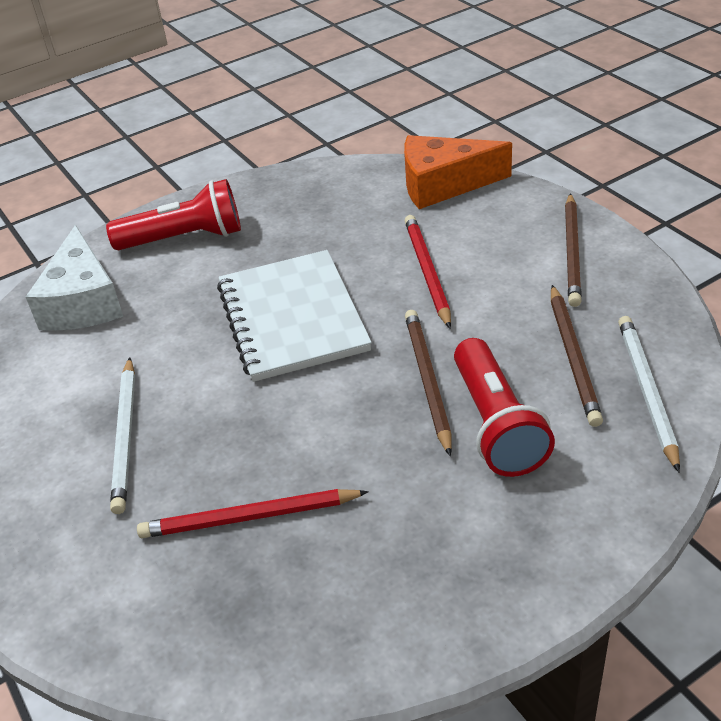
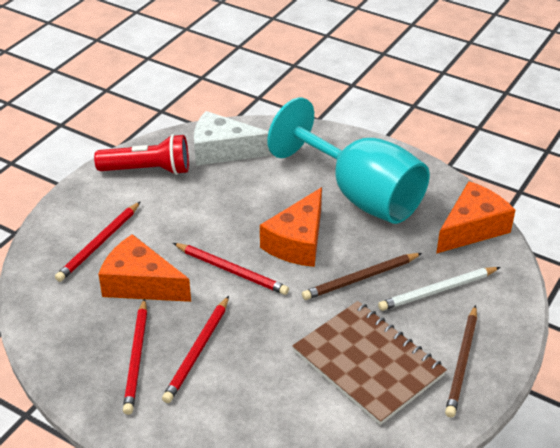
brown notebook: none = 0 -> [292,301,447,425] = 1
brown pencil: [405,310,452,456] [551,285,603,427] [565,193,582,307] = 3 -> [302,253,422,300] [445,305,477,417] = 2
orange cheese: [404,135,512,209] = 1 -> [98,234,191,302] [260,187,322,267] [436,181,515,254] = 3
red flashlight: [106,179,241,250] [454,338,555,477] = 2 -> [94,134,189,175] = 1
red pencil: [137,489,369,538] [405,215,451,328] = 2 -> [55,202,140,282] [123,298,147,415] [162,296,229,403] [173,243,289,295] = 4
turquoise goblet: none = 0 -> [267,97,430,224] = 1
white notebook: [217,250,372,382] = 1 -> none = 0
white pencil: [110,357,135,514] [618,316,680,472] = 2 -> [378,267,500,311] = 1

